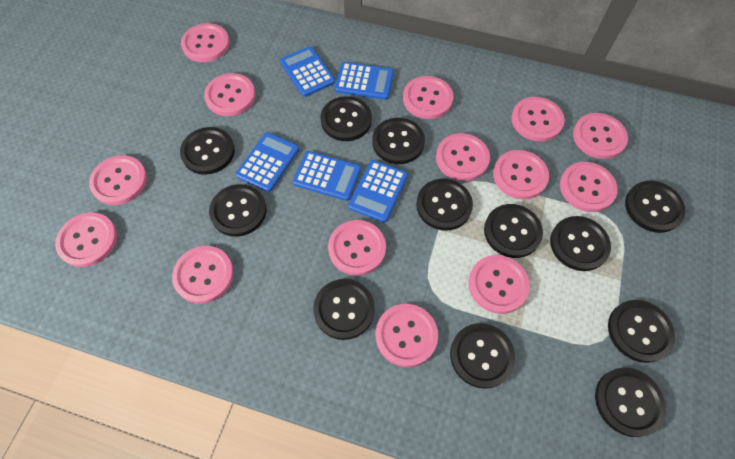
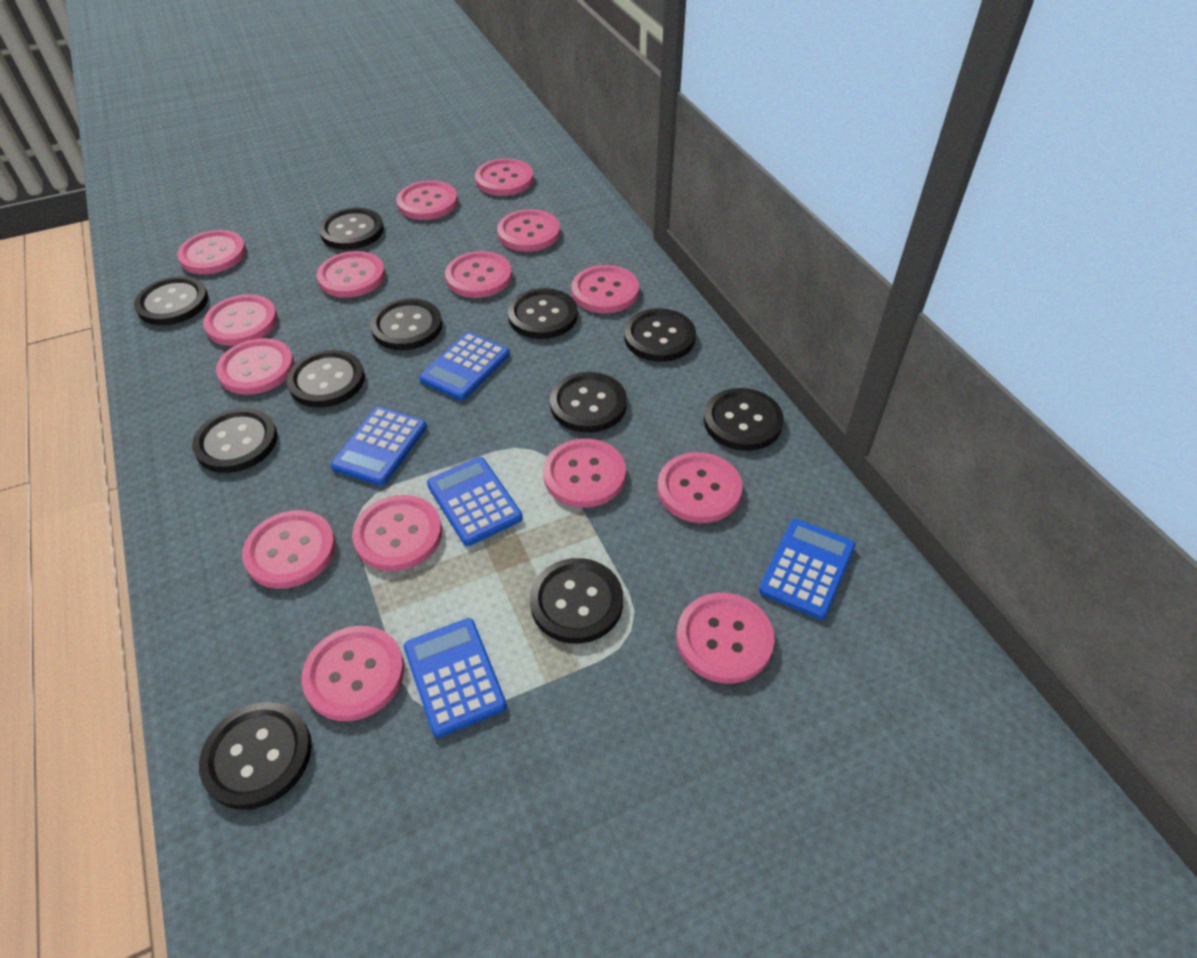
black button: [180,127,235,175] [209,184,267,237] [313,279,375,340] [321,96,372,141] [372,118,425,164] [416,179,473,231] [450,323,515,389] [484,204,543,258] [550,216,611,271] [595,367,666,437] [608,300,675,363] [625,181,685,233] = 12 -> [134,276,208,325] [192,408,278,473] [199,702,312,810] [287,350,365,408] [319,208,384,250] [370,299,442,350] [508,288,577,339] [530,558,623,644] [550,372,627,433] [624,309,696,362] [704,388,784,451] = 11
pink button: [55,212,117,267] [89,155,147,205] [172,246,234,304] [181,23,230,62] [204,73,255,116] [328,220,386,276] [376,304,438,367] [403,76,453,119] [436,133,490,181] [468,255,530,314] [493,150,549,199] [511,97,565,142] [560,162,618,212] [573,113,628,159] = 14 -> [177,230,246,274] [203,295,278,346] [216,338,294,395] [242,510,336,589] [301,626,404,721] [317,251,385,298] [352,495,442,571] [396,181,458,220] [445,251,512,298] [475,158,534,196] [497,209,560,252] [543,439,626,508] [571,265,639,313] [657,452,743,523] [676,593,775,684] = 15

